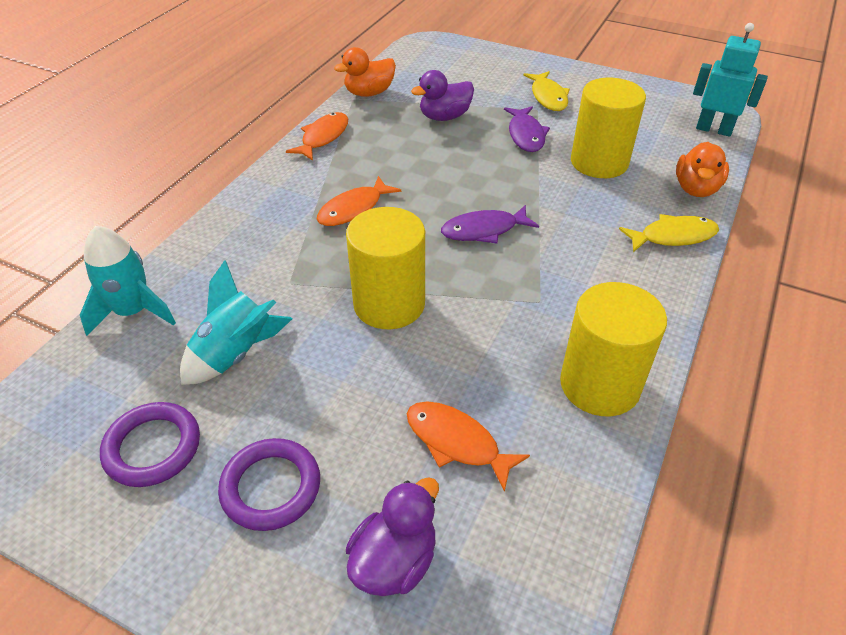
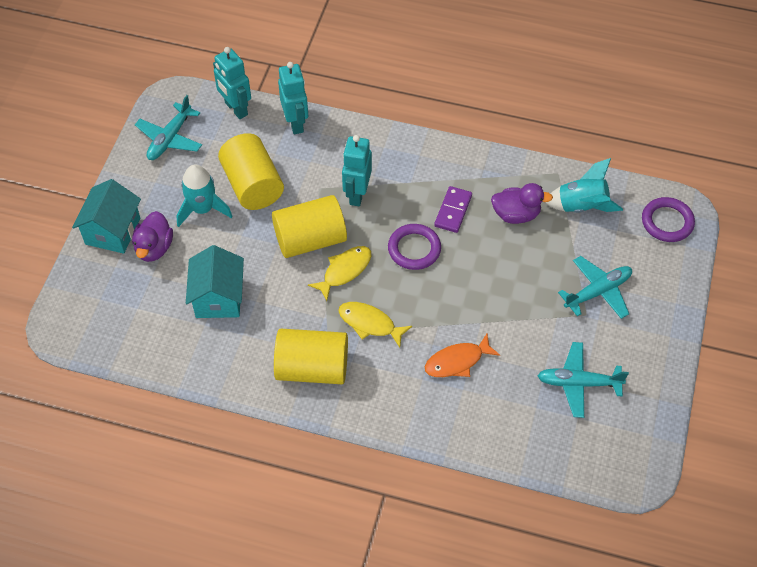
orange duck: [334,47,396,97] [676,142,729,197] = 2 -> none = 0
orange fish: [286,112,348,161] [317,176,401,226] [407,401,530,492] = 3 -> [425,334,500,377] = 1
purple domino: none = 0 -> [434,186,472,233] = 1
purple fish: [441,205,539,244] [504,106,550,152] = 2 -> none = 0
turquoise house: none = 0 -> [72,179,141,254] [186,245,244,318] = 2
turquoise plane: none = 0 -> [135,95,202,160] [537,342,629,418] [558,256,632,319] = 3
turquoise robot: [693,23,768,137] = 1 -> [213,47,251,119] [278,62,308,134] [342,135,372,206] = 3

